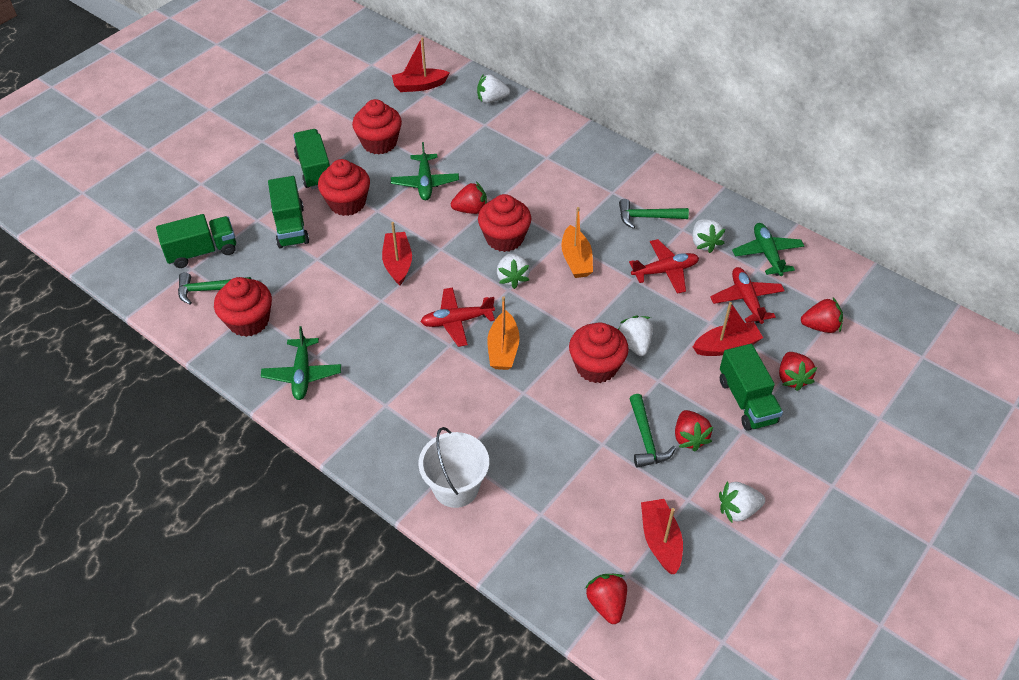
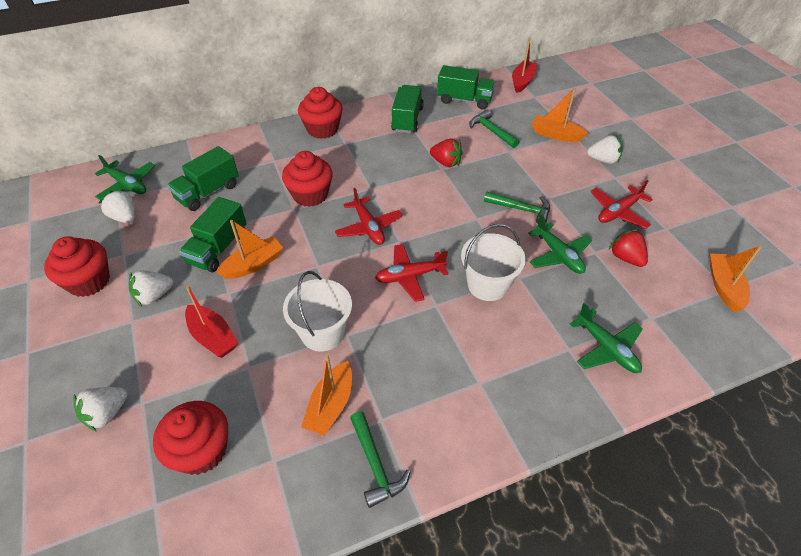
orange boat: [487,296,520,370] [561,207,593,278] = 2 -> [216,220,283,279] [301,354,352,436] [532,88,588,142] [710,245,762,312] = 4
red boat: [382,222,412,285] [392,37,450,92] [641,499,683,574] [693,302,763,356] = 4 -> [185,285,238,358] [512,38,537,93] = 2
red cupcake: [214,277,272,337] [318,159,370,216] [352,99,402,155] [478,194,531,252] [569,322,629,383] = 5 -> [44,236,110,297] [153,401,228,475] [282,151,333,207] [298,87,343,139] = 4
red strawberry: [451,182,487,214] [585,574,627,624] [675,410,713,452] [779,352,817,391] [801,298,843,333] = 5 -> [430,138,463,167] [609,229,648,267] = 2
white bucket: [418,427,489,508] = 1 -> [283,271,352,352] [461,224,526,301] = 2
white strawberry: [477,74,510,103] [497,253,530,289] [618,315,653,356] [692,219,725,253] [719,481,765,523] = 5 -> [73,387,127,432] [98,189,135,223] [129,270,173,307] [587,135,623,164] = 4

